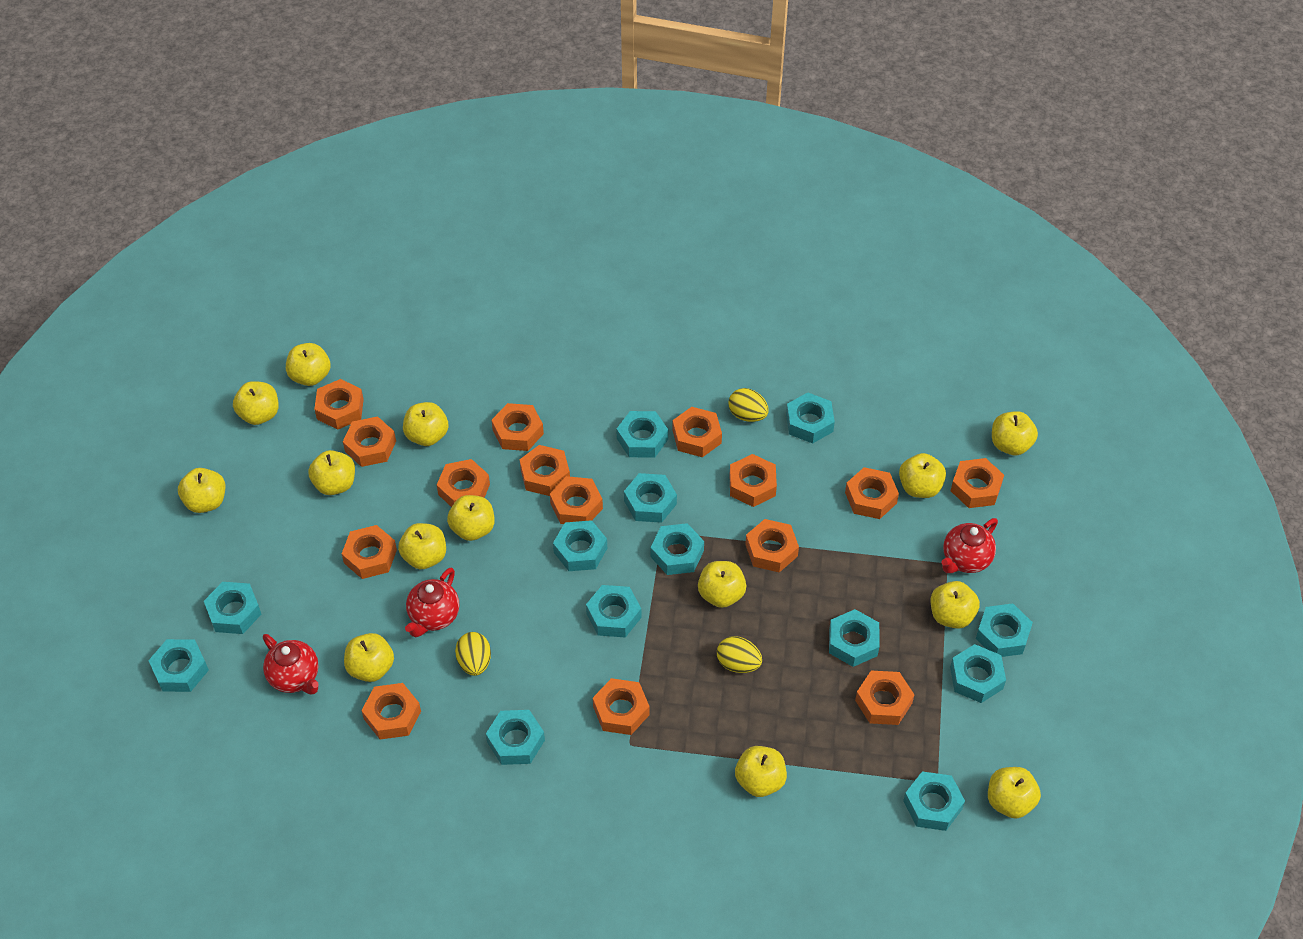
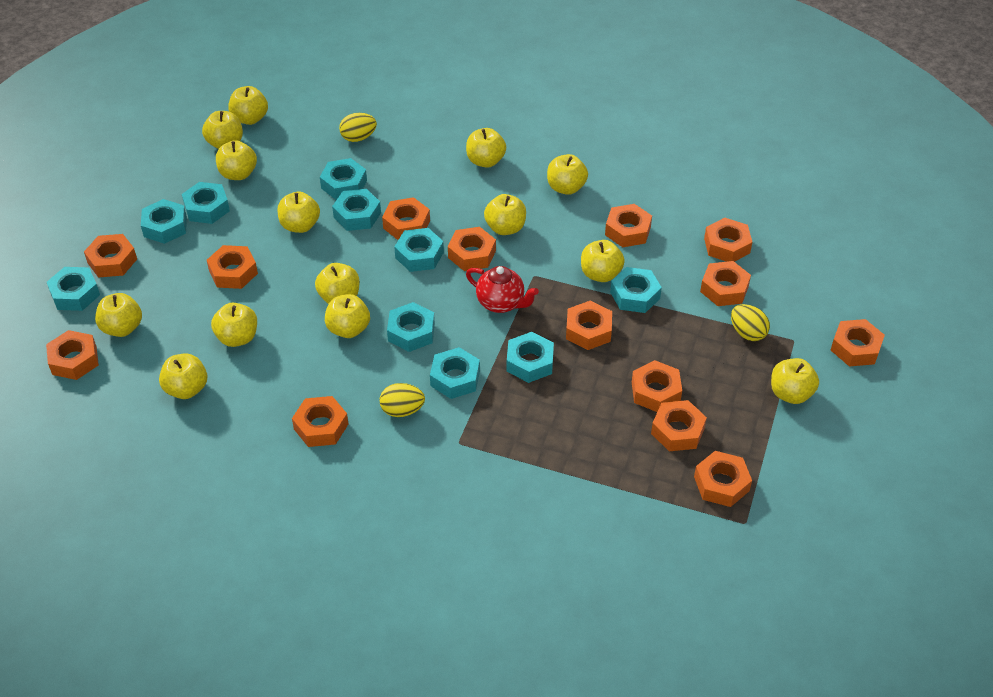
orange nut: [314,379,364,430] [342,525,397,579] [343,416,396,467] [361,683,421,740] [437,459,490,507] [492,403,544,451] [520,445,570,496] [550,476,603,524] [593,678,649,735] [672,407,722,457] [730,454,777,507] [745,519,799,572] [845,467,899,519] [855,671,914,725] [951,458,1004,508] = 15 -> [46,330,99,380] [84,234,137,278] [207,245,258,289] [292,396,348,447] [382,197,430,240] [448,227,496,271] [566,300,612,350] [605,204,652,247] [632,360,682,412] [651,400,707,451] [694,451,752,507] [700,261,751,306] [704,218,752,262] [831,319,885,366] = 14
red teapot: [263,634,319,694] [405,568,459,637] [941,518,998,573] = 3 -> [466,266,539,313] = 1
turquoise nut: [148,639,209,692] [204,582,262,634] [486,710,545,765] [553,520,607,571] [586,585,641,638] [616,411,668,458] [624,473,677,523] [651,523,704,575] [786,392,835,443] [829,609,879,667] [903,771,965,831] [950,644,1006,703] [976,603,1033,657] = 13 -> [47,267,100,311] [141,199,187,244] [182,182,230,224] [320,158,367,200] [332,189,381,231] [387,302,435,352] [394,228,444,272] [430,347,480,399] [507,332,554,383] [610,267,662,313] = 10

